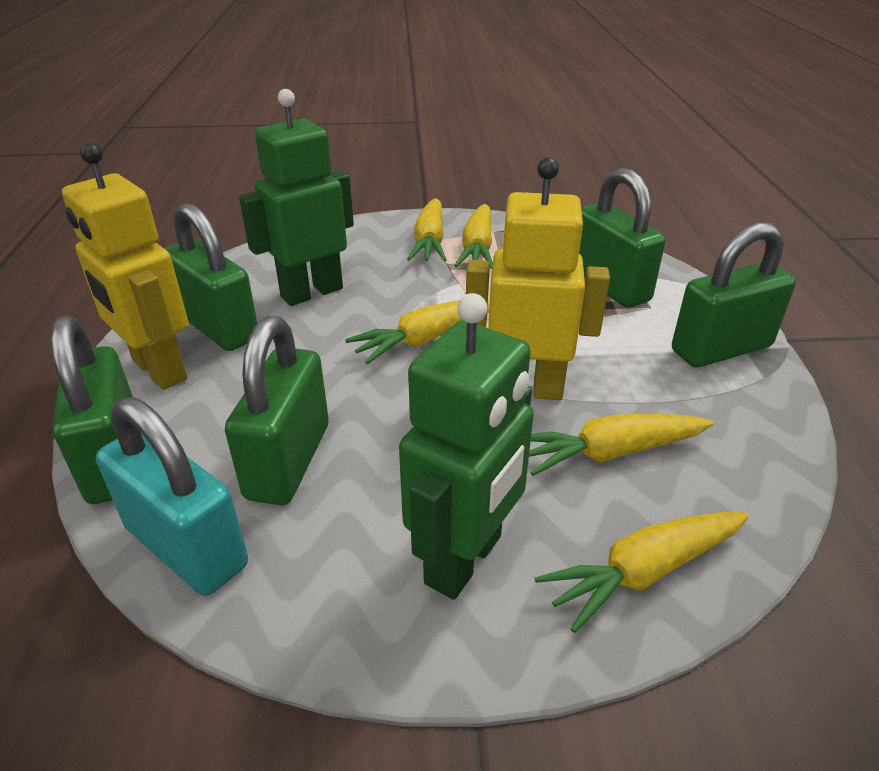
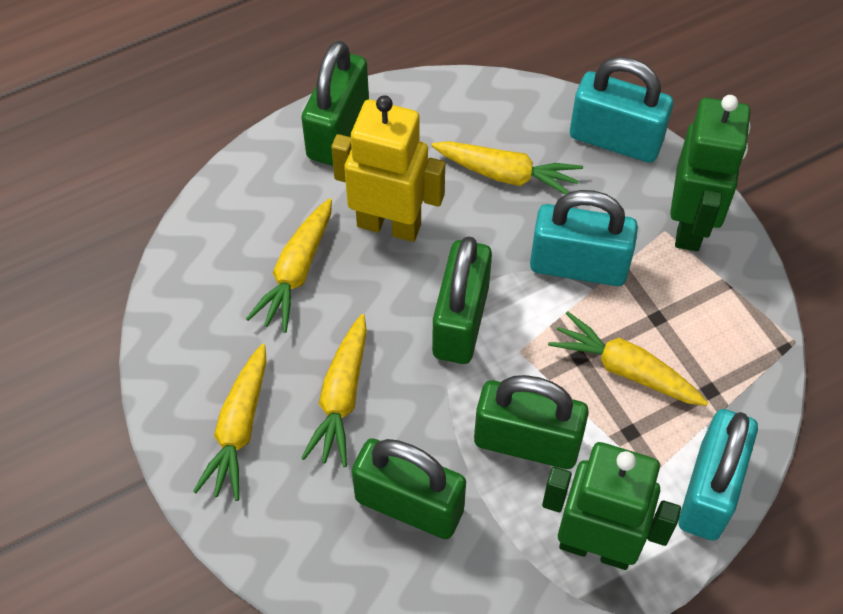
green padlock: [51,315,133,504] [165,203,258,351] [225,316,329,505] [579,168,666,308] [672,223,796,368] = 5 -> [302,41,369,166] [352,438,466,539] [432,236,492,364] [474,375,589,469] = 4
turquoise padlock: [96,397,248,596] = 1 -> [530,190,638,286] [570,57,673,163] [679,409,758,541] = 3
yellow robot: [62,142,189,390] [466,157,610,400] = 2 -> [331,95,445,242] = 1

